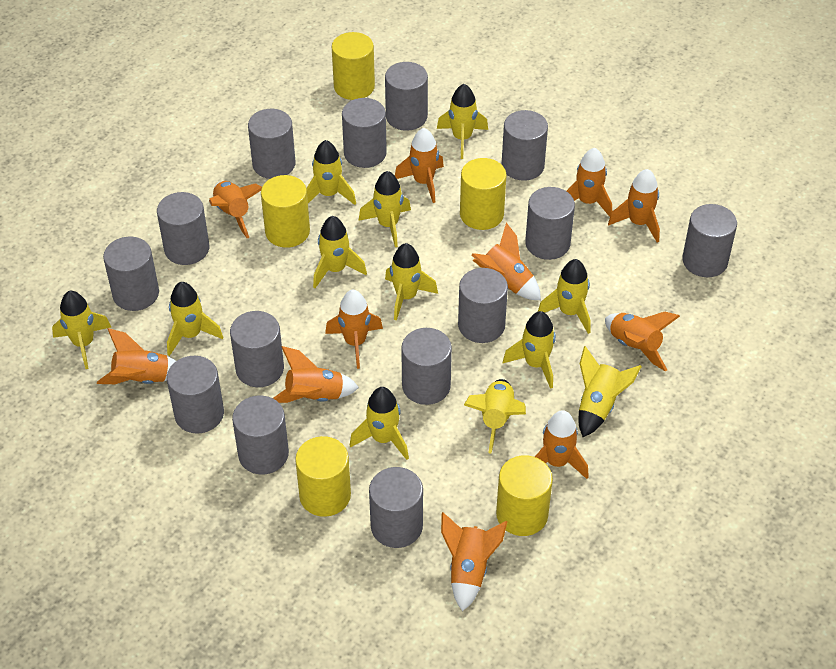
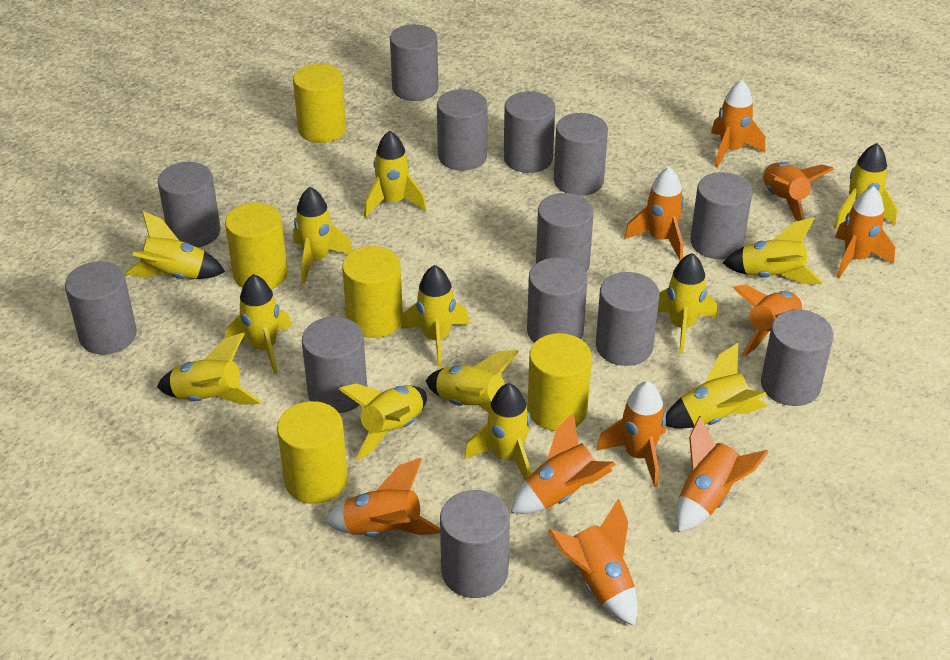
grey cylinder: [103,237,159,311] [157,192,209,265] [167,356,224,434] [230,311,284,387] [232,395,289,475] [248,109,295,179] [342,98,387,168] [369,467,423,548] [385,62,428,131] [401,328,452,405] [458,268,508,343] [501,110,548,181] [525,187,575,260] [682,204,737,277] = 14 -> [65,261,137,355] [158,162,221,248] [302,317,367,413] [390,24,438,101] [437,89,488,171] [440,490,510,598] [504,91,555,173] [527,257,588,343] [536,193,594,272] [554,113,608,196] [596,272,660,366] [690,172,753,259] [761,310,834,406] = 13
orange rocket: [97,328,176,384] [209,181,262,238] [273,346,359,403] [325,290,383,369] [395,128,444,203] [441,512,508,611] [472,223,541,300] [535,410,589,479] [567,148,612,217] [605,312,680,372] [608,169,660,243] = 11 -> [324,458,440,536] [510,412,616,514] [548,498,638,626] [596,381,666,487] [624,167,684,261] [676,416,769,532] [711,80,765,168] [733,285,803,356] [763,162,834,221] [835,186,895,279] = 10
yellow rocket: [52,291,111,369] [167,282,223,356] [306,140,356,205] [313,216,367,288] [350,387,409,460] [358,171,411,247] [385,243,438,320] [437,84,488,159] [464,379,526,453] [503,311,556,389] [538,259,591,334] [579,346,642,437] = 12 -> [124,211,225,279] [157,333,262,405] [225,274,292,374] [293,187,353,283] [339,383,427,461] [364,131,427,217] [401,265,470,367] [426,350,519,413] [464,383,531,480] [658,253,717,354] [666,343,767,428] [723,217,823,284] [833,143,897,229] = 13

